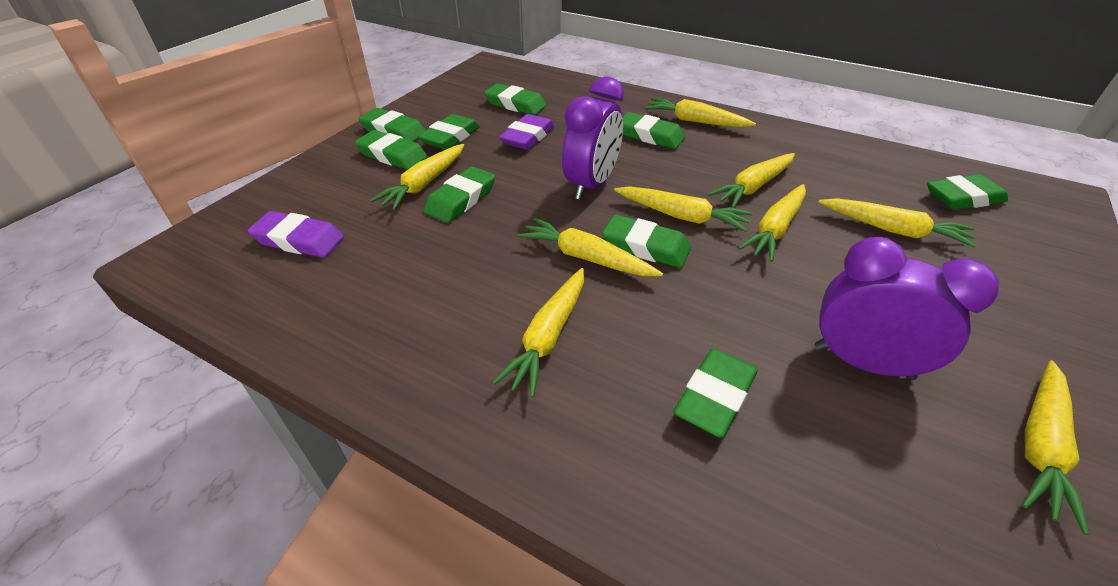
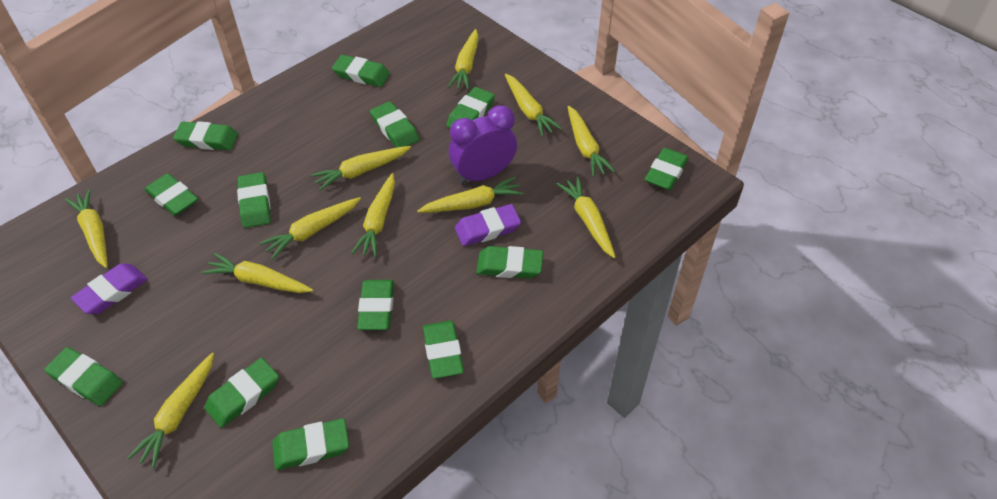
green eraser: [354,130,427,170] [359,108,426,142] [418,114,480,150] [424,166,495,223] [484,83,547,115] [602,214,691,268] [623,112,685,149] [674,348,757,438] [927,174,1008,210] = 9 -> [44,347,123,406] [145,173,198,216] [173,121,238,150] [204,358,279,428] [237,172,271,228] [272,418,349,470] [332,55,390,87] [357,280,394,330] [370,101,420,148] [423,321,464,379] [446,87,495,128] [476,246,543,279] [645,148,689,190] = 13
purple clock: [562,76,624,200] [815,237,999,380] = 2 -> [449,105,517,184] = 1
yellow carrot: [370,144,464,210] [493,268,584,398] [517,218,663,276] [614,186,753,232] [644,98,756,127] [708,153,795,208] [738,184,806,262] [818,198,977,248] [1022,360,1089,535] = 9 -> [65,189,108,268] [128,353,214,468] [202,253,313,293] [259,197,361,259] [311,146,411,191] [351,173,395,257] [417,177,524,213] [448,29,479,90] [505,73,562,137] [556,176,616,258] [567,106,615,177] = 11

